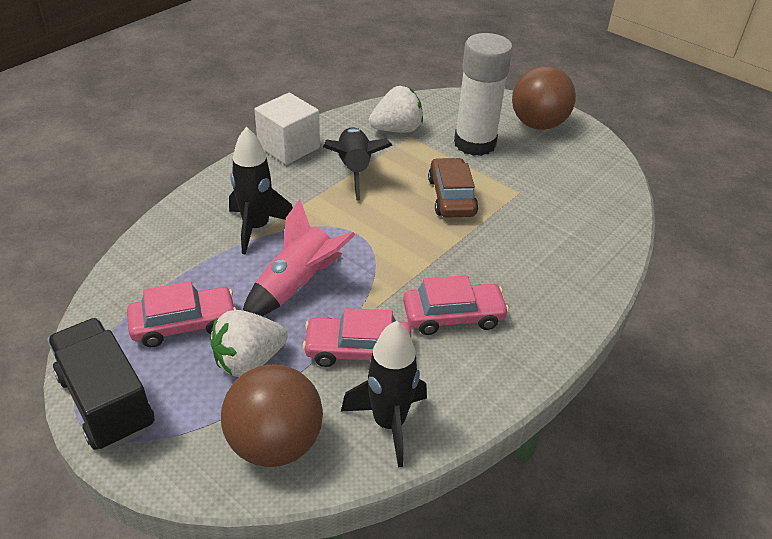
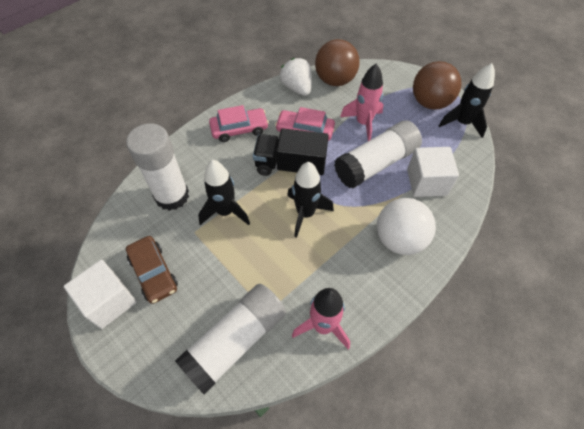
pink car: [127,281,236,347] [303,308,411,367] [403,275,509,335] = 3 -> [209,105,269,142] [275,107,335,141] = 2
pink rocket: [243,200,355,316] = 1 -> [292,288,350,349] [340,64,384,141] = 2
white ball: none = 0 -> [377,198,436,255] = 1
white cube: [255,93,320,165] = 1 -> [64,260,137,329] [407,147,459,197] = 2
white glue stick: [454,33,513,156] = 1 -> [126,123,189,211] [175,284,286,394] [334,120,422,188] = 3
white strawberry: [211,310,288,377] [369,86,423,132] = 2 -> [280,58,312,96] = 1

